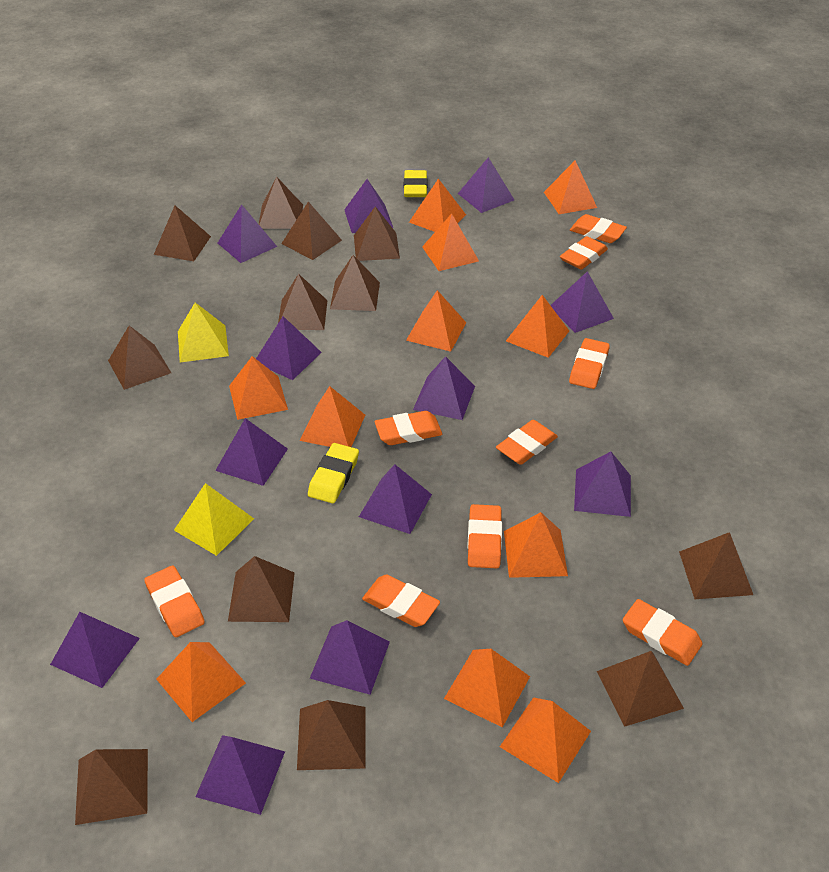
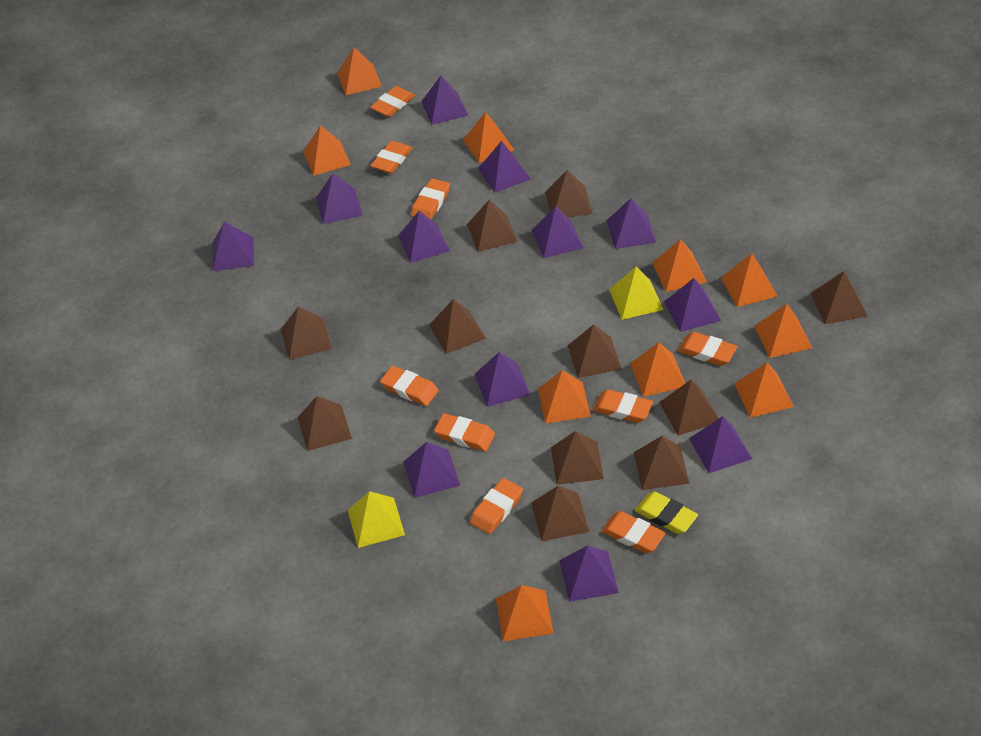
brown pyramid: [75,749,148,825] [108,325,171,390] [154,206,211,261] [228,556,295,622] [259,177,303,229] [278,274,328,330] [281,202,342,260] [297,700,366,770] [330,255,380,311] [354,207,400,261] [597,651,684,727] [679,532,753,599] = 12 -> [281,307,332,360] [298,396,352,451] [429,299,486,354] [467,200,518,252] [531,486,589,541] [545,170,592,218] [551,431,604,485] [568,324,622,378] [634,436,690,490] [659,379,719,436] [811,271,867,324] = 11
orange pyramid: [156,642,246,722] [229,356,288,420] [300,386,365,447] [406,290,466,352] [409,179,466,232] [422,213,479,271] [444,649,530,728] [500,697,591,783] [504,512,568,578] [506,295,569,358] [544,161,597,214] = 11 -> [303,125,351,176] [337,47,382,95] [463,112,514,163] [496,585,554,641] [538,370,591,424] [630,342,685,397] [652,239,707,292] [721,253,778,307] [734,363,794,418] [754,304,812,358] = 10
yellow eraser: [308,443,359,503] [404,170,427,197] = 2 -> [635,492,698,534] = 1

